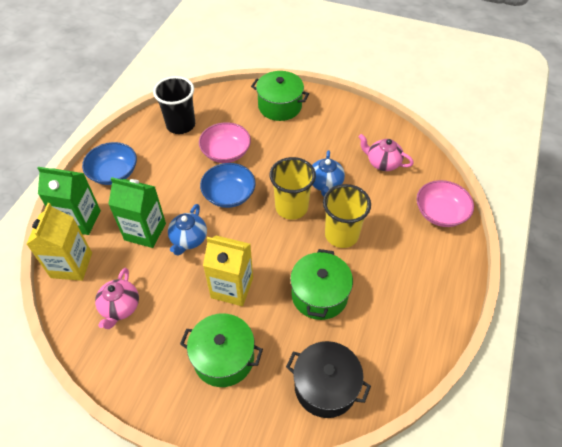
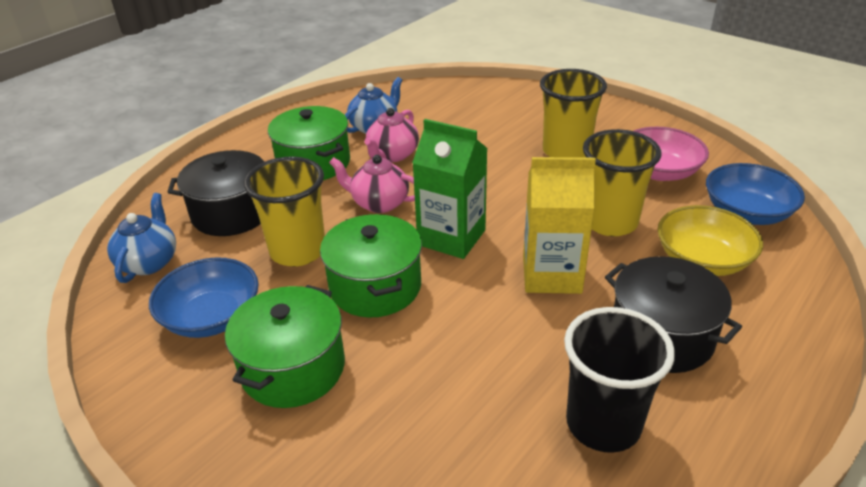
black pot: [286,341,371,418] = 1 -> [168,150,264,236] [605,256,742,373] = 2
green carton: [38,167,101,235] [108,177,166,248] = 2 -> [412,119,488,259] = 1
pink bowl: [199,122,251,163] [417,180,474,227] = 2 -> [634,127,709,181] = 1
yellow bowl: none = 0 -> [658,205,763,276] = 1
yellow carton: [26,203,92,281] [203,235,253,306] = 2 -> [523,157,596,294] = 1
yellow cup: [269,157,316,220] [323,184,371,248] = 2 -> [244,156,325,267] [540,69,607,158] [583,129,661,236] = 3

